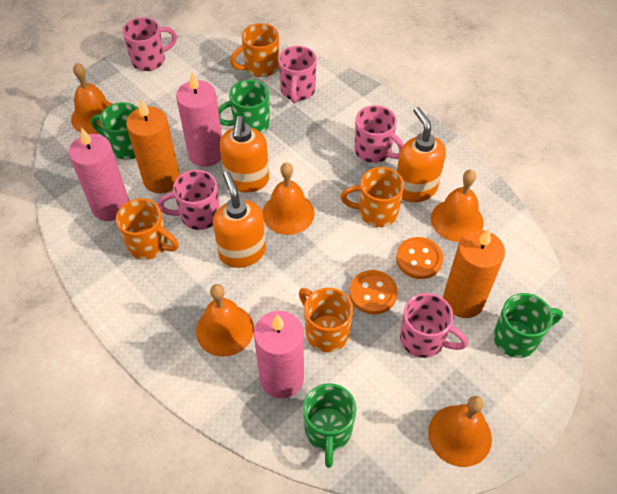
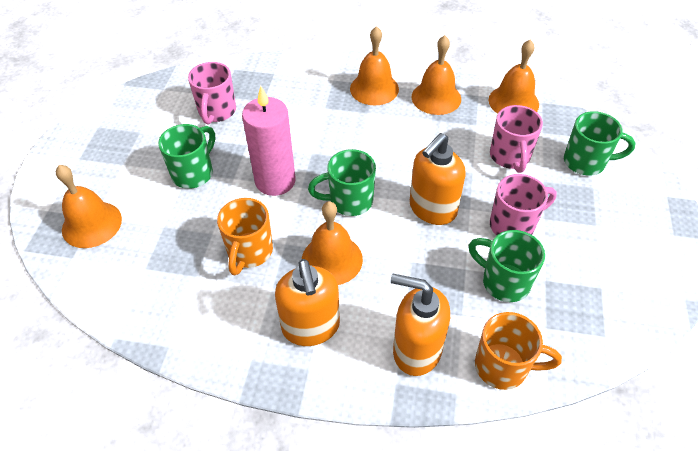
orange button: [349,270,397,314] [396,237,443,279] = 2 -> none = 0
orange candle: [126,100,180,193] [443,229,505,318] = 2 -> none = 0
orange mug: [116,198,179,260] [230,23,279,77] [299,288,353,352] [340,167,404,227] = 4 -> [217,198,273,275] [475,312,562,390] = 2
pink candle: [69,127,129,221] [176,72,222,167] [254,311,304,398] = 3 -> [242,86,296,196] = 1
pink mug: [122,17,177,71] [158,170,220,230] [278,46,317,103] [355,105,404,163] [400,293,468,358] = 5 -> [188,62,236,124] [490,105,543,173] [490,174,557,235] = 3

